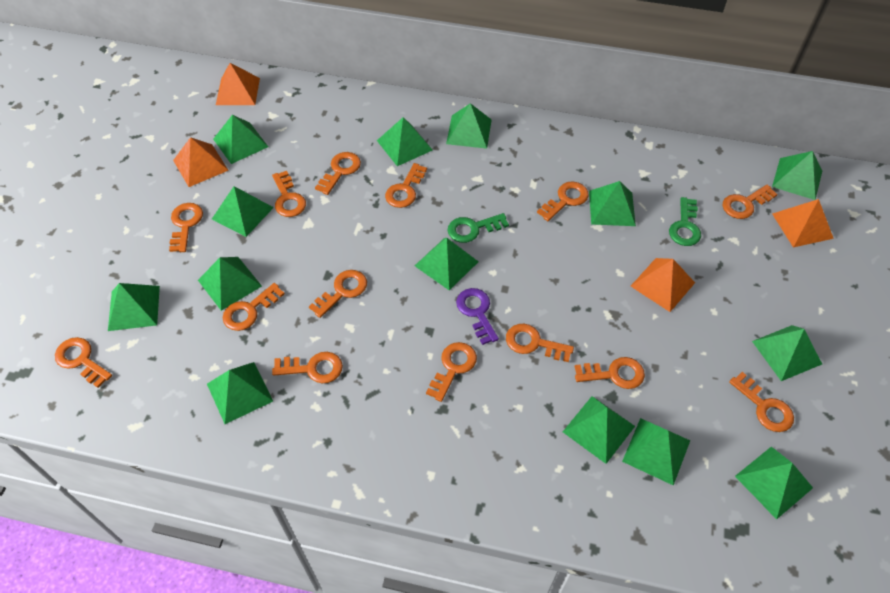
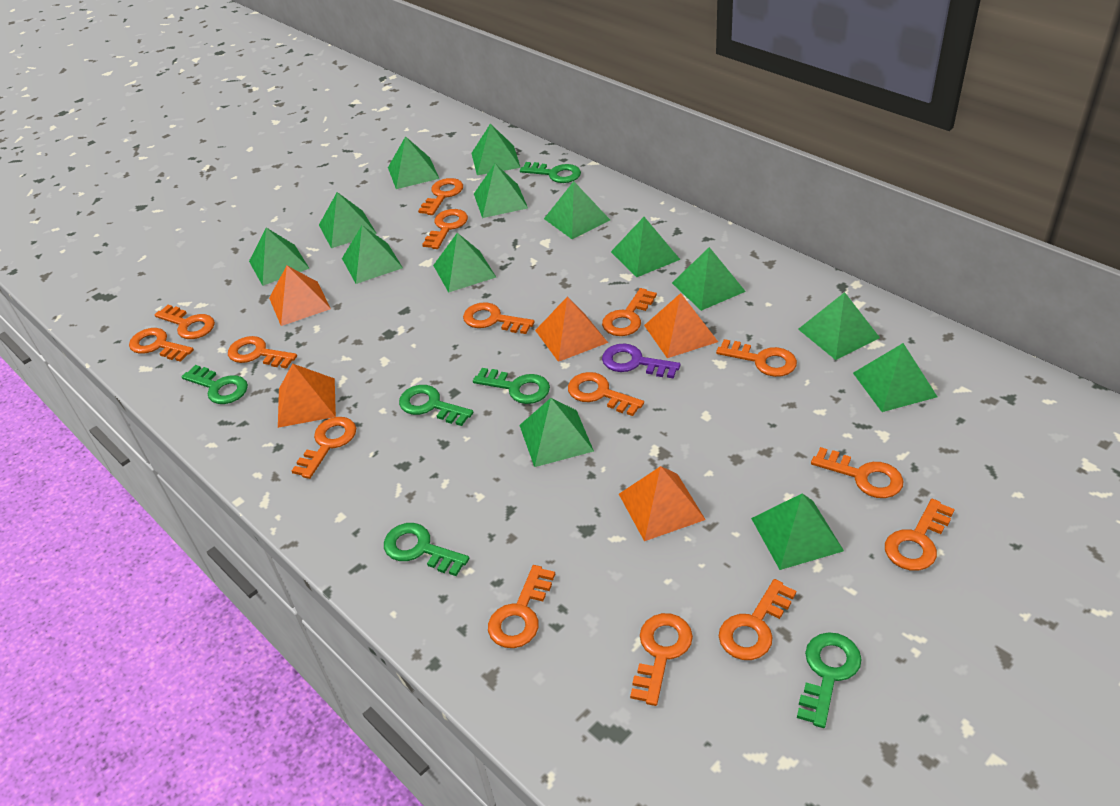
green key: [447,213,509,243] [669,197,701,246] = 2 -> [181,365,248,404] [384,523,469,576] [399,385,473,426] [473,368,550,404] [520,162,581,183] [797,632,862,728] = 6
orange key: [55,337,112,388] [169,203,203,252] [223,283,285,331] [272,171,306,217] [272,352,343,383] [309,270,367,318] [315,152,361,195] [385,163,427,208] [426,342,477,402] [506,324,574,362] [537,181,589,221] [575,357,645,389] [722,184,777,219] [729,372,794,432] = 14 -> [129,328,194,362] [154,305,215,339] [228,336,297,368] [292,417,356,479] [418,178,463,215] [422,209,468,249] [463,302,535,334] [488,565,555,648] [568,372,644,416] [602,288,657,336] [630,613,693,706] [716,339,797,377] [719,579,796,660] [811,447,903,498] [885,499,955,571] = 15
orange pyramid: [173,137,229,187] [216,63,260,105] [631,258,695,312] [772,199,834,247] = 4 -> [269,266,331,326] [278,363,336,428] [535,297,608,362] [619,466,706,541] [644,293,718,358] = 5

